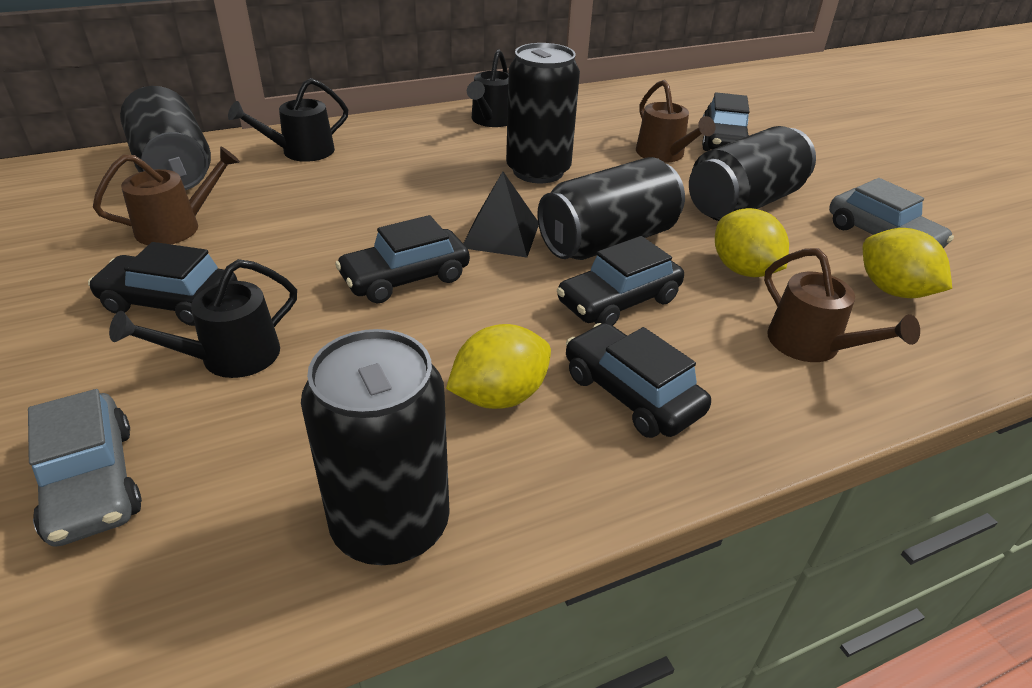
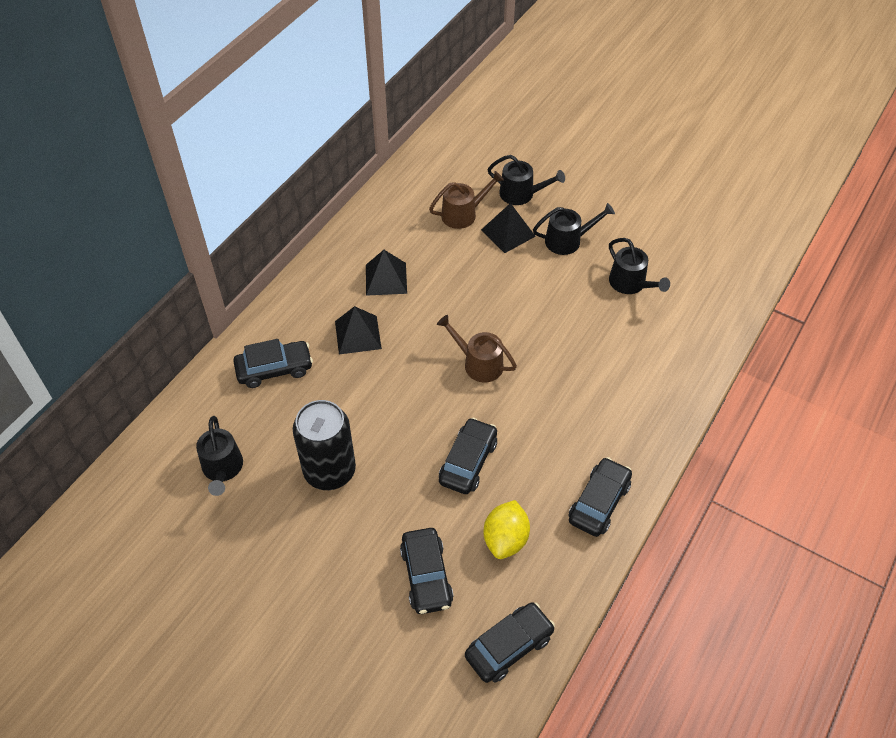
black can: [120,86,211,190] [301,329,450,565] [506,43,580,183] [537,157,685,260] [689,126,816,221] = 5 -> [293,400,356,490] = 1
black pyramid: [463,171,539,257] = 1 -> [335,306,382,354] [366,250,407,296] [481,203,536,253] = 3
black watering can: [109,259,297,378] [228,78,348,162] [467,49,509,127] = 3 -> [196,416,243,496] [487,155,565,205] [533,203,615,255] [609,238,670,294] = 4
brown watering can: [93,146,240,245] [636,80,716,163] [764,248,920,362] = 3 -> [429,171,504,229] [437,315,517,382] = 2
grey car: [28,389,142,547] [829,178,954,248] = 2 -> none = 0
yellow lemon: [446,324,551,409] [715,208,789,277] [863,228,952,298] = 3 -> [483,500,530,559] = 1

